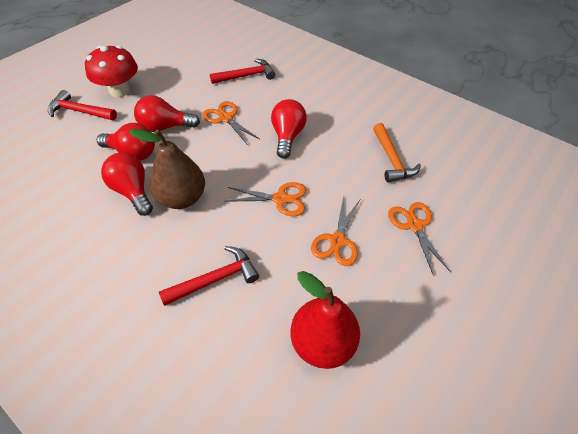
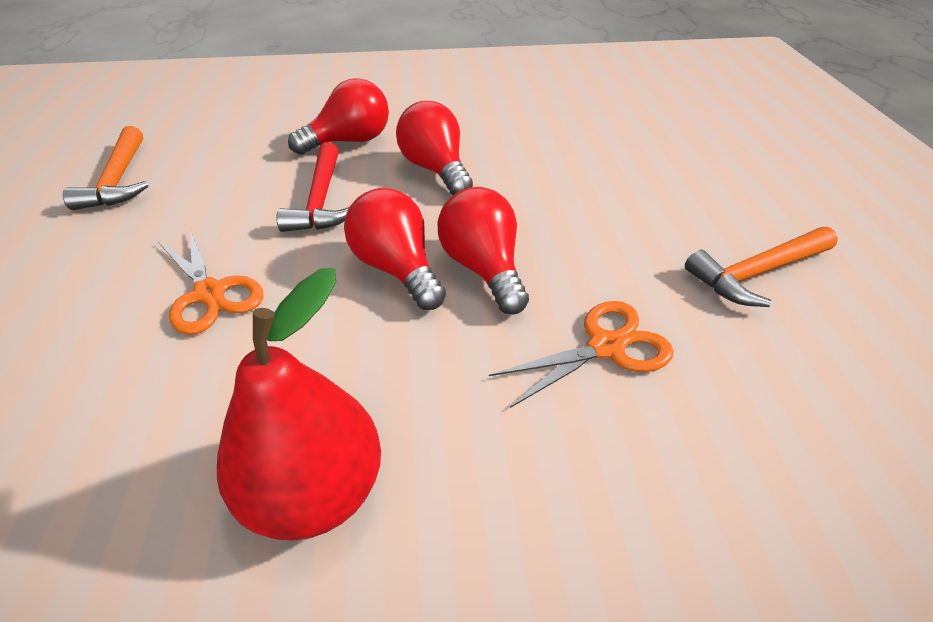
brown pear: [129,129,205,209] = 1 -> none = 0
orange hammer: [373,123,421,182] = 1 -> [63,126,148,210] [685,227,838,307] = 2
orange scissors: [203,101,260,145] [225,182,306,216] [311,196,360,266] [388,202,451,276] = 4 -> [158,229,264,335] [489,301,674,408] = 2
red hammer: [48,90,117,120] [159,246,259,306] [210,59,275,84] = 3 -> [276,142,349,232] = 1
red mushroom: [85,45,138,97] = 1 -> none = 0

